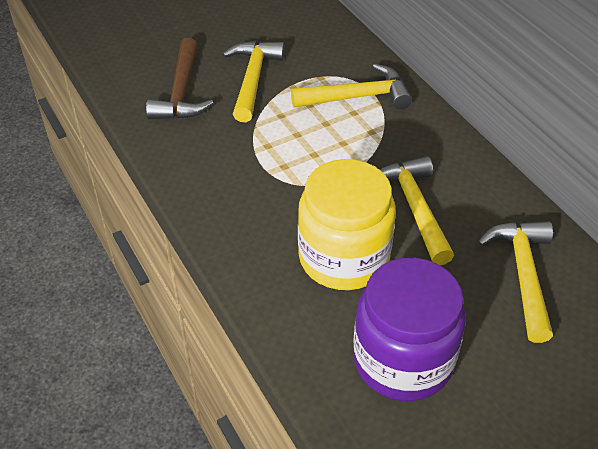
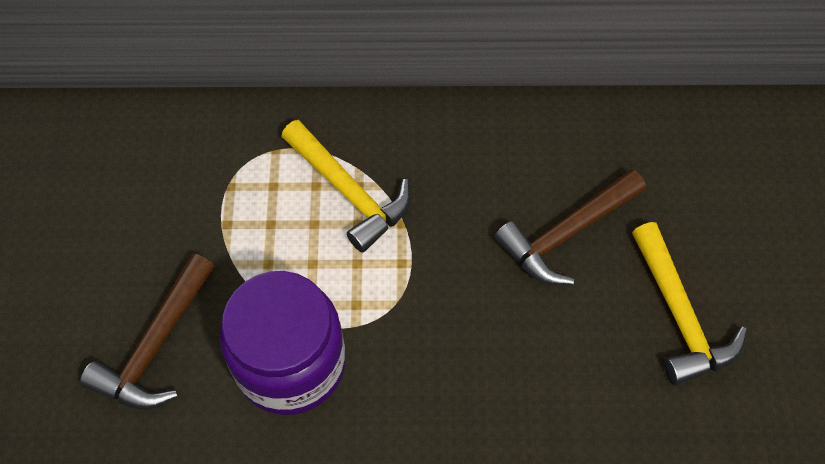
brown hammer: [146,38,214,119] = 1 -> [80,253,215,410] [494,169,646,285] = 2
yellow hammer: [222,41,285,122] [291,64,412,109] [380,156,454,265] [477,221,553,343] = 4 -> [281,120,411,253] [632,222,747,385] = 2
yellow jar: [298,159,396,290] = 1 -> none = 0

